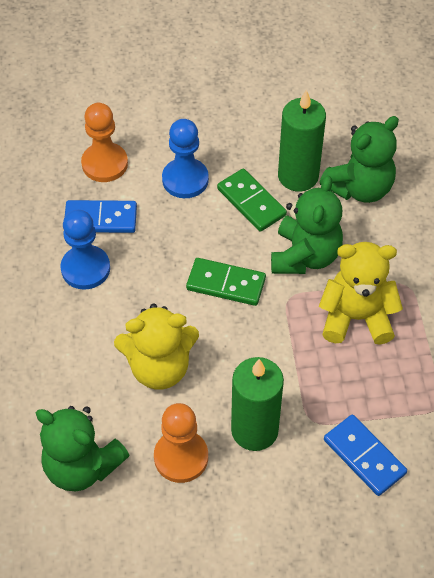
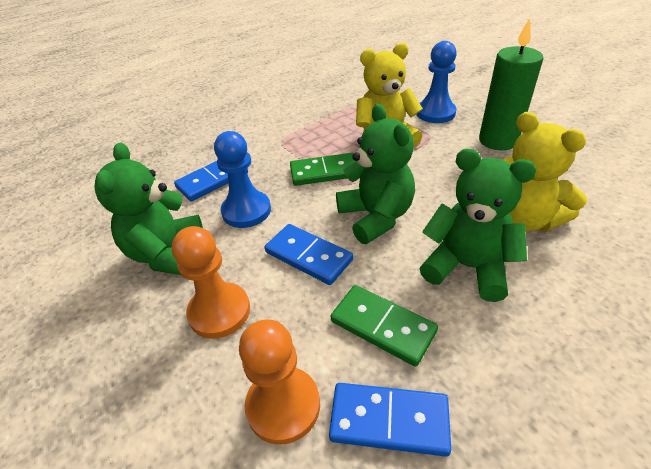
blue domino: [64,200,137,233] [324,415,407,496] = 2 -> [174,161,248,202] [265,224,353,285] [329,383,451,457] = 3
green candle: [231,357,284,451] [278,90,326,192] = 2 -> [479,18,543,150] = 1

